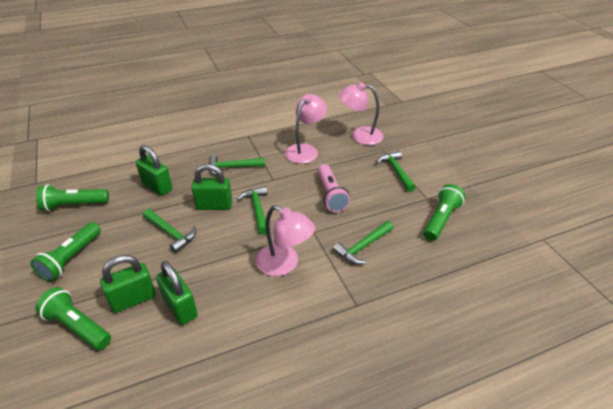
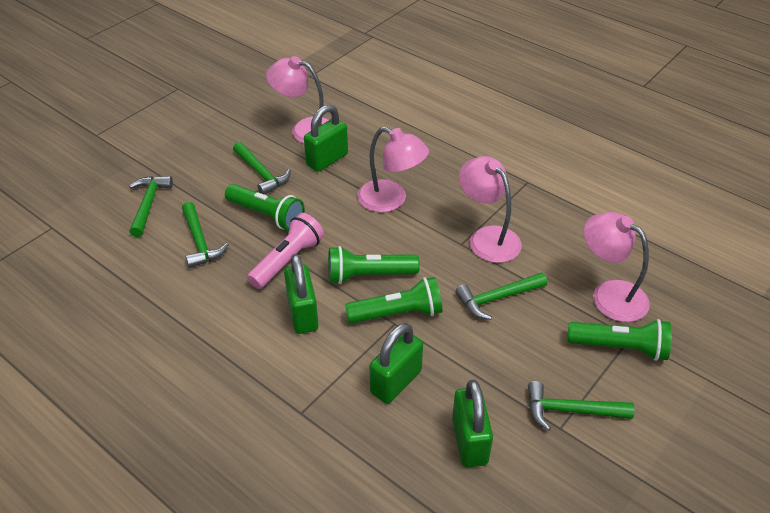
pink lamp: [256,205,315,276] [285,94,327,164] [339,82,383,145] = 3 -> [266,56,329,143] [357,127,429,212] [459,156,522,263] [584,212,650,322] = 4

